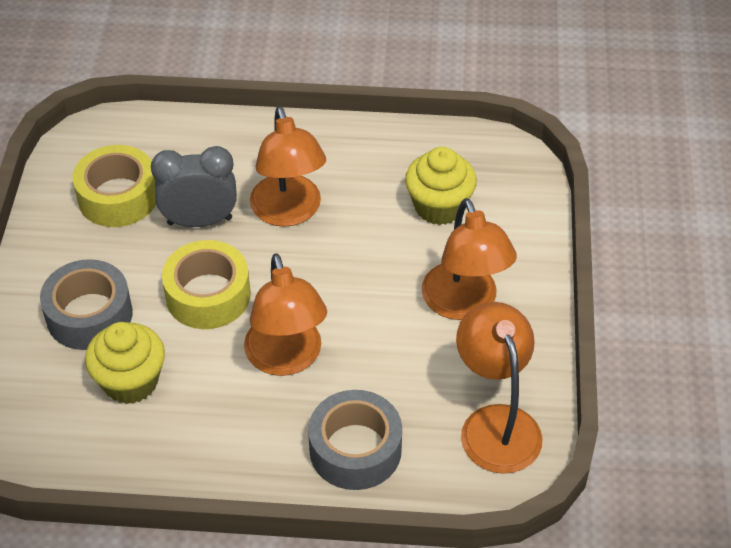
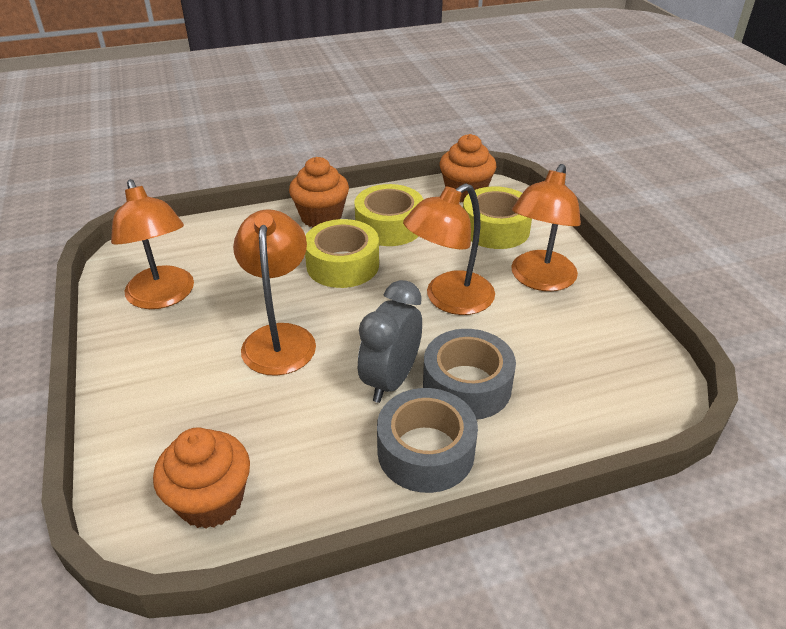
orange cupcake: none = 0 -> [153,427,250,529] [289,157,349,227] [440,134,497,202] = 3
yellow cupcake: [85,322,165,404] [405,147,477,225] = 2 -> none = 0
yellow tape: [73,145,156,227] [162,240,251,329] = 2 -> [305,219,379,288] [355,184,424,246] [463,186,532,249] = 3

